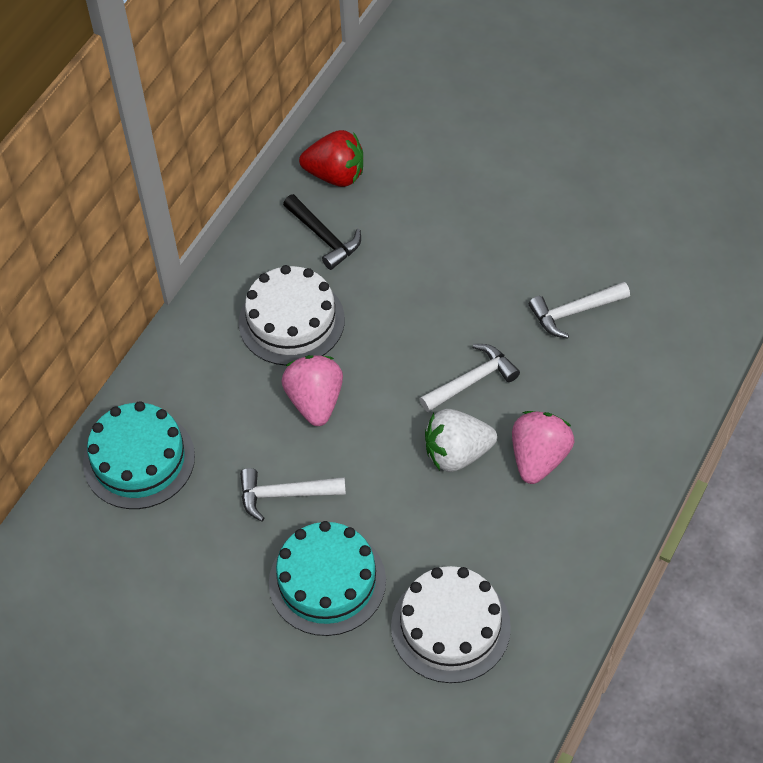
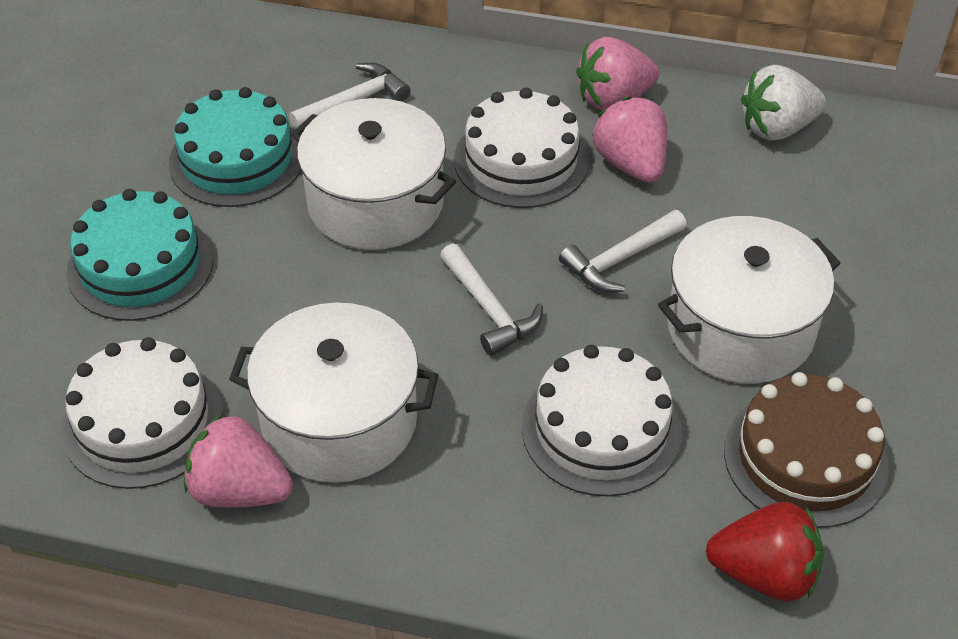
black hammer: [283,194,361,270] = 1 -> none = 0
brown cake: none = 0 -> [724,372,889,528] = 1
pink strawberry: [282,355,343,426] [512,411,574,484] = 2 -> [184,414,293,508] [576,37,660,111] [592,97,667,183] = 3
white cake: [239,265,345,366] [391,566,511,683] = 2 -> [62,337,223,489] [454,88,589,208] [522,345,682,497] = 3
white pot: none = 0 -> [229,302,438,483] [291,98,456,250] [658,216,841,383] = 3

